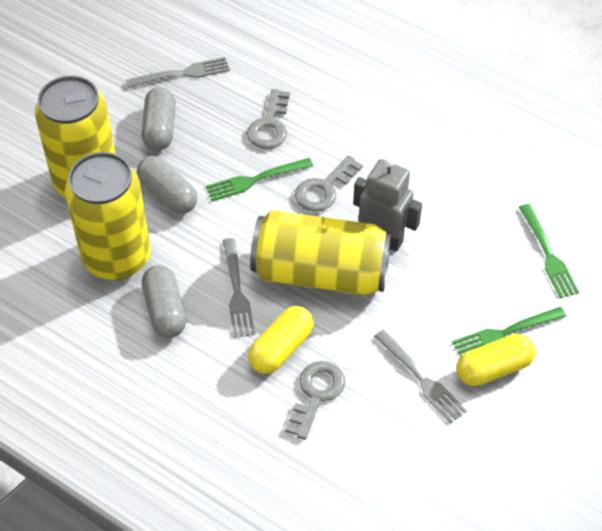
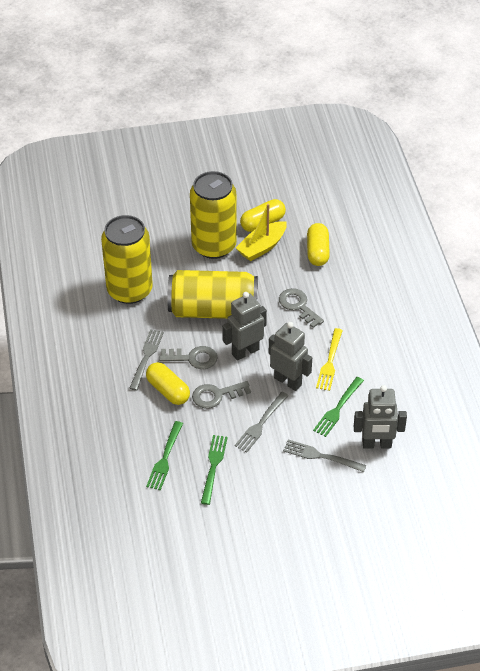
grey capsule: [137,156,198,214] [141,87,176,151] [142,265,186,338] = 3 -> none = 0
grey robot: [353,157,422,252] = 1 -> [222,292,267,360] [269,322,312,391] [354,385,407,449] = 3
yellow boat: none = 0 -> [236,204,287,261] = 1
yellow capsule: [248,306,314,374] [457,333,536,386] = 2 -> [146,362,190,405] [240,199,286,232] [307,223,330,266] = 3
yellow fork: none = 0 -> [316,328,343,391] = 1

